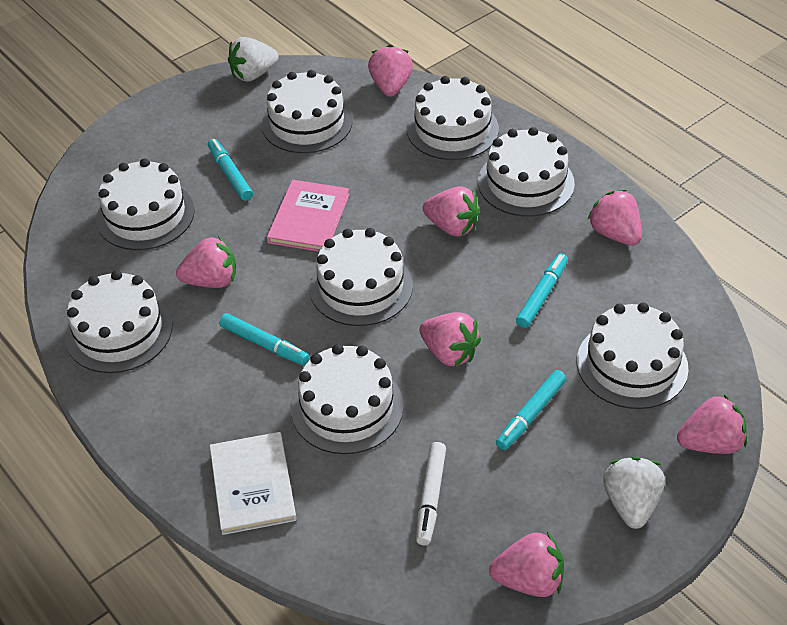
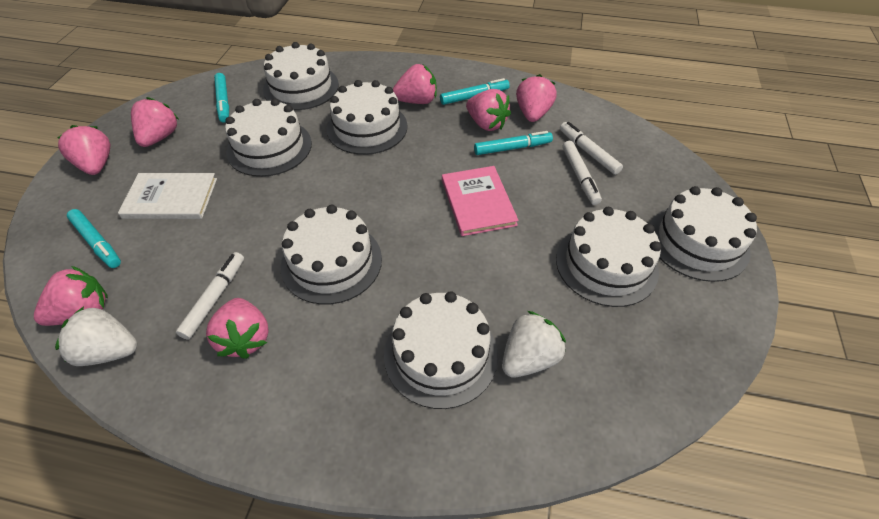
white cake: [65,270,172,373] [96,158,195,250] [261,70,353,153] [291,344,404,454] [309,228,413,326] [407,76,499,160] [478,127,575,217] [577,302,689,409] = 8 -> [225,99,312,177] [263,42,339,110] [281,205,382,304] [327,80,407,155] [384,291,498,409] [556,207,662,307] [650,186,757,282] = 7
white marker: [416,442,446,545] = 1 -> [176,252,244,340] [560,122,623,175] [563,141,602,205] = 3

